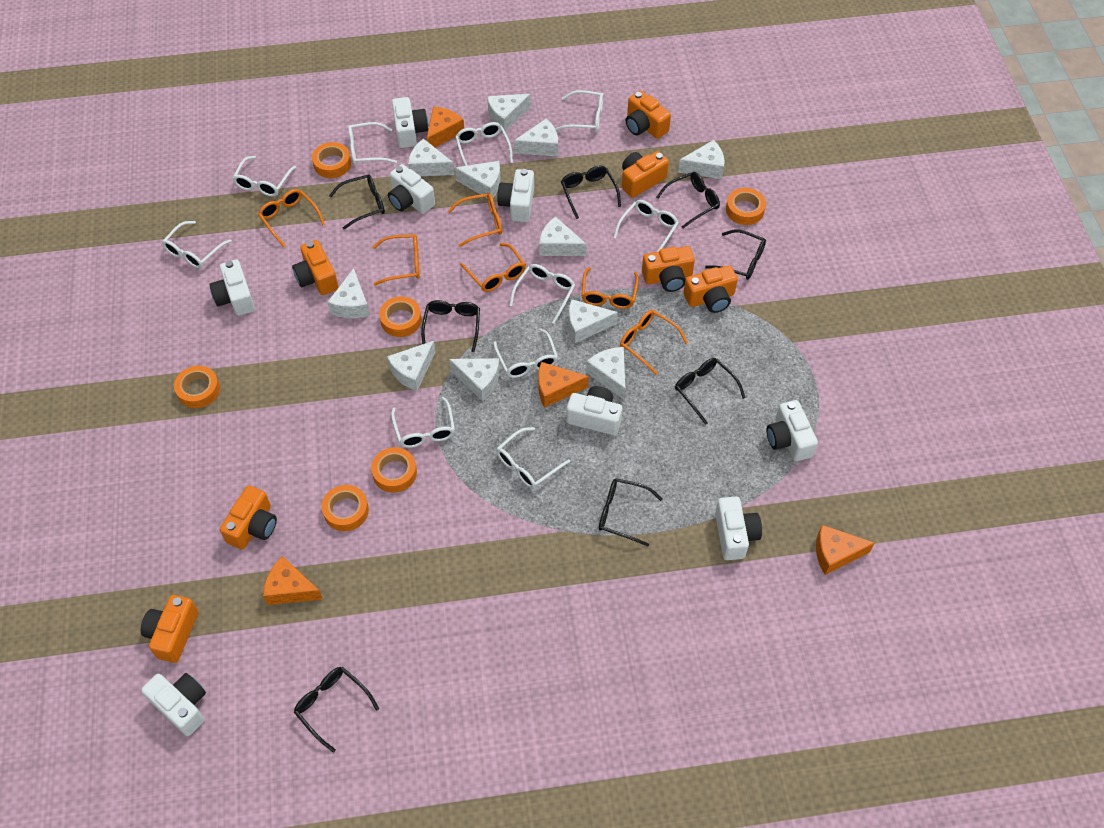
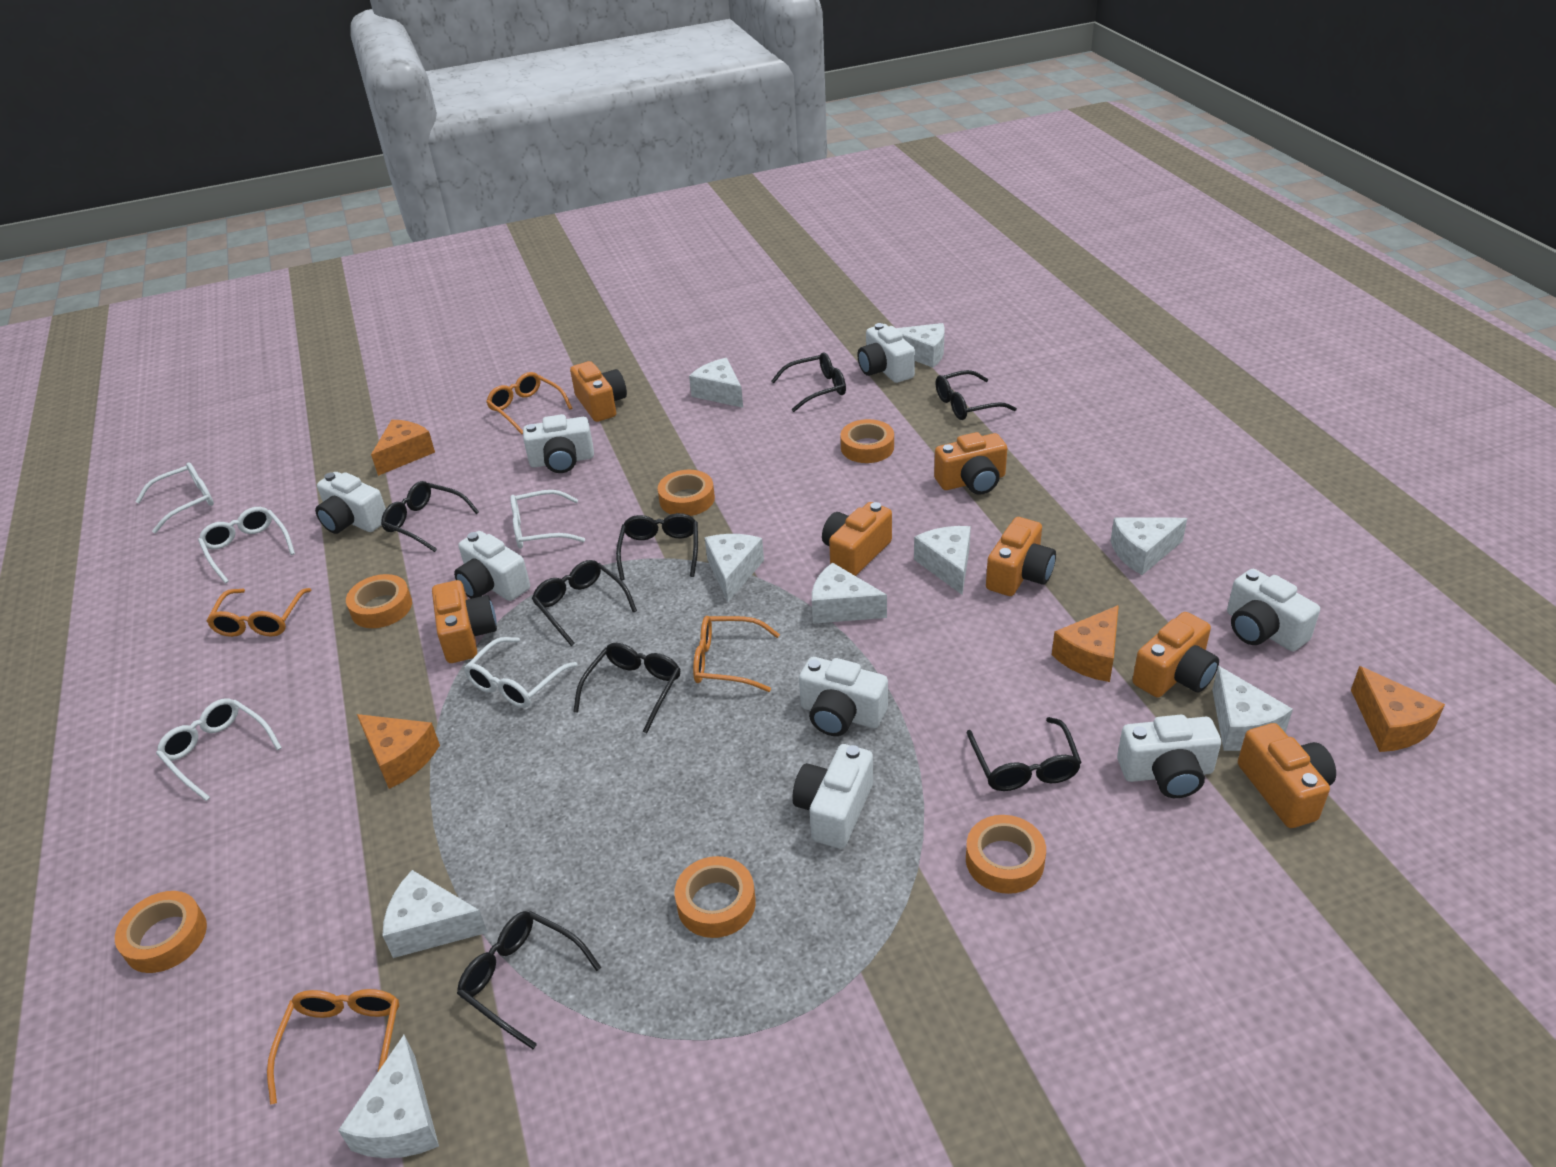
orange glasses: [258,189,325,247] [372,234,420,286] [448,193,502,247] [460,243,526,292] [581,267,639,309] [620,310,688,375] = 6 -> [206,588,311,637] [267,989,399,1105] [486,372,572,434] [693,616,780,692] = 4
white cheese: [328,268,370,318] [387,341,435,391] [408,139,454,176] [449,358,500,401] [455,161,501,198] [487,94,531,131] [514,119,558,156] [539,216,586,256] [569,299,618,343] [586,347,625,399] [678,140,724,179] = 11 -> [338,1035,439,1158] [383,870,488,958] [689,358,743,408] [705,534,764,602] [812,562,887,624] [896,323,945,368] [914,526,971,595] [1111,517,1187,575] [1212,666,1293,751] = 9
white glasses: [162,221,232,268] [232,156,296,196] [348,122,397,165] [391,397,455,448] [455,122,513,166] [493,328,558,378] [497,427,570,489] [509,264,575,324] [555,90,604,132] [613,200,679,252] = 10 -> [135,462,214,533] [156,698,282,801] [198,507,295,583] [464,637,578,708] [510,490,585,549] = 5

